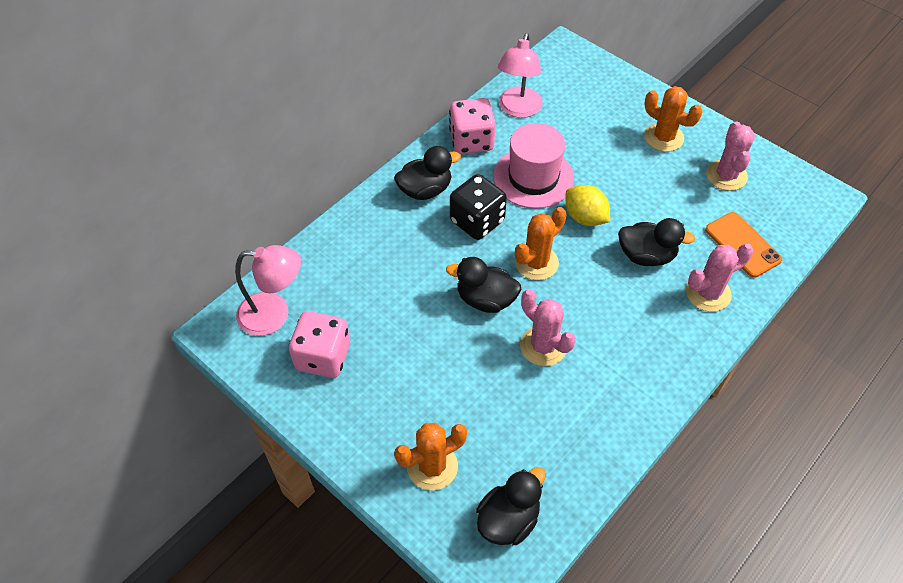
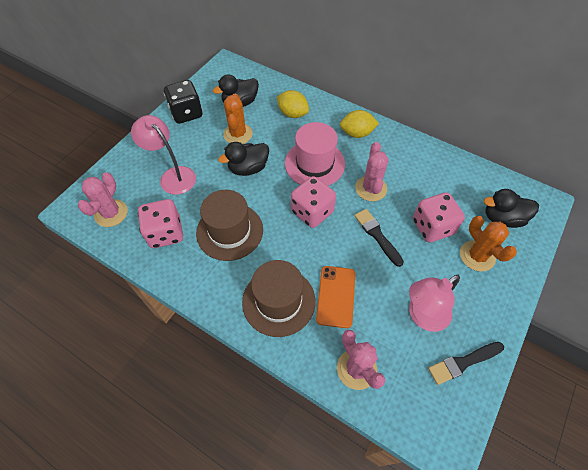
black brush: none = 0 -> [354,209,404,267] [428,342,504,385] = 2
black duck: [394,146,461,200] [446,257,521,313] [476,467,546,545] [618,218,695,266] = 4 -> [213,74,259,107] [218,142,269,176] [484,189,539,228] = 3
brown hat: none = 0 -> [196,190,263,261] [242,260,315,337] = 2
orange cactus: [394,423,467,490] [515,207,567,280] [644,86,702,152] = 3 -> [223,94,253,144] [460,216,517,271] = 2
pink dice: [289,311,350,378] [449,98,496,154] = 2 -> [138,199,183,248] [291,176,336,228] [413,193,465,242] = 3
yellow lemon: [565,185,610,226] = 1 -> [277,90,309,118] [340,110,379,138] = 2

